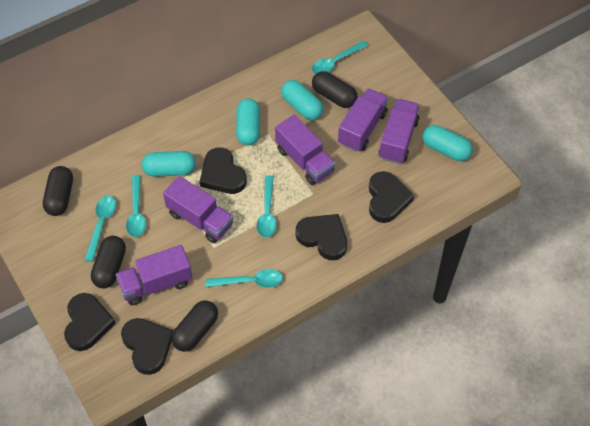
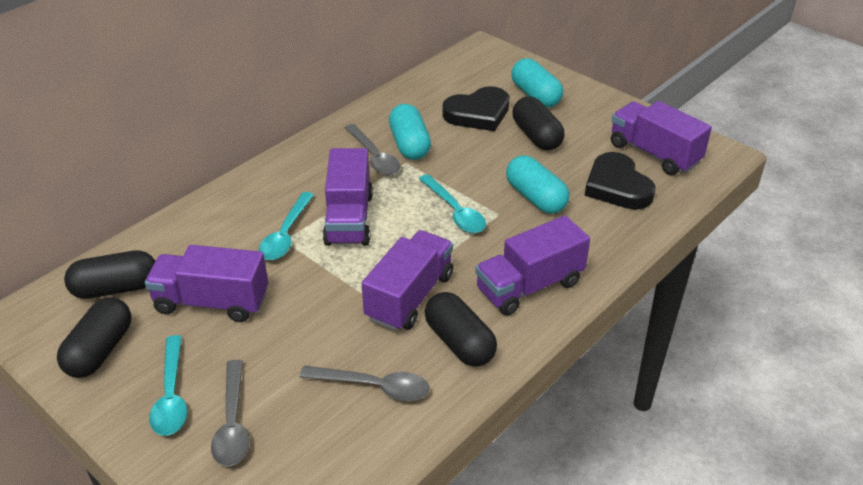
black heart: [64,293,116,351] [121,318,173,375] [200,147,247,194] [296,214,347,260] [369,171,414,223] = 5 -> [442,86,510,131] [585,152,656,210] = 2
grey spoon: none = 0 -> [211,360,250,467] [300,366,430,401] [345,124,401,175] = 3
turquoise capsule: [142,151,196,177] [236,98,260,146] [281,80,323,120] [423,125,473,161] = 4 -> [389,104,431,160] [506,155,569,214] [511,58,563,107] = 3
turquoise spoon: [85,196,116,262] [126,175,146,237] [206,269,283,288] [257,175,277,238] [312,41,368,74] = 5 -> [149,335,187,436] [259,192,314,260] [419,174,486,233] = 3

